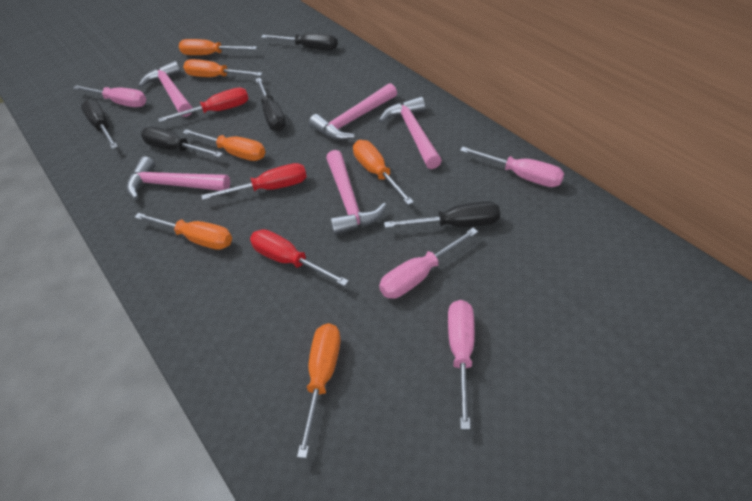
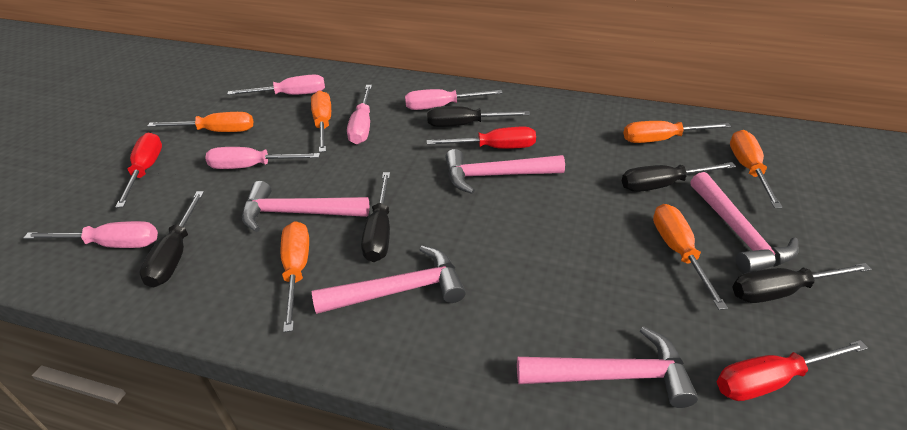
pink screwdriver: [73,85,146,107] [379,228,478,299] [448,300,475,430] [460,147,564,187] = 4 -> [23,221,158,248] [205,147,320,169] [227,75,325,95] [347,85,372,144] [405,89,503,110] = 5

